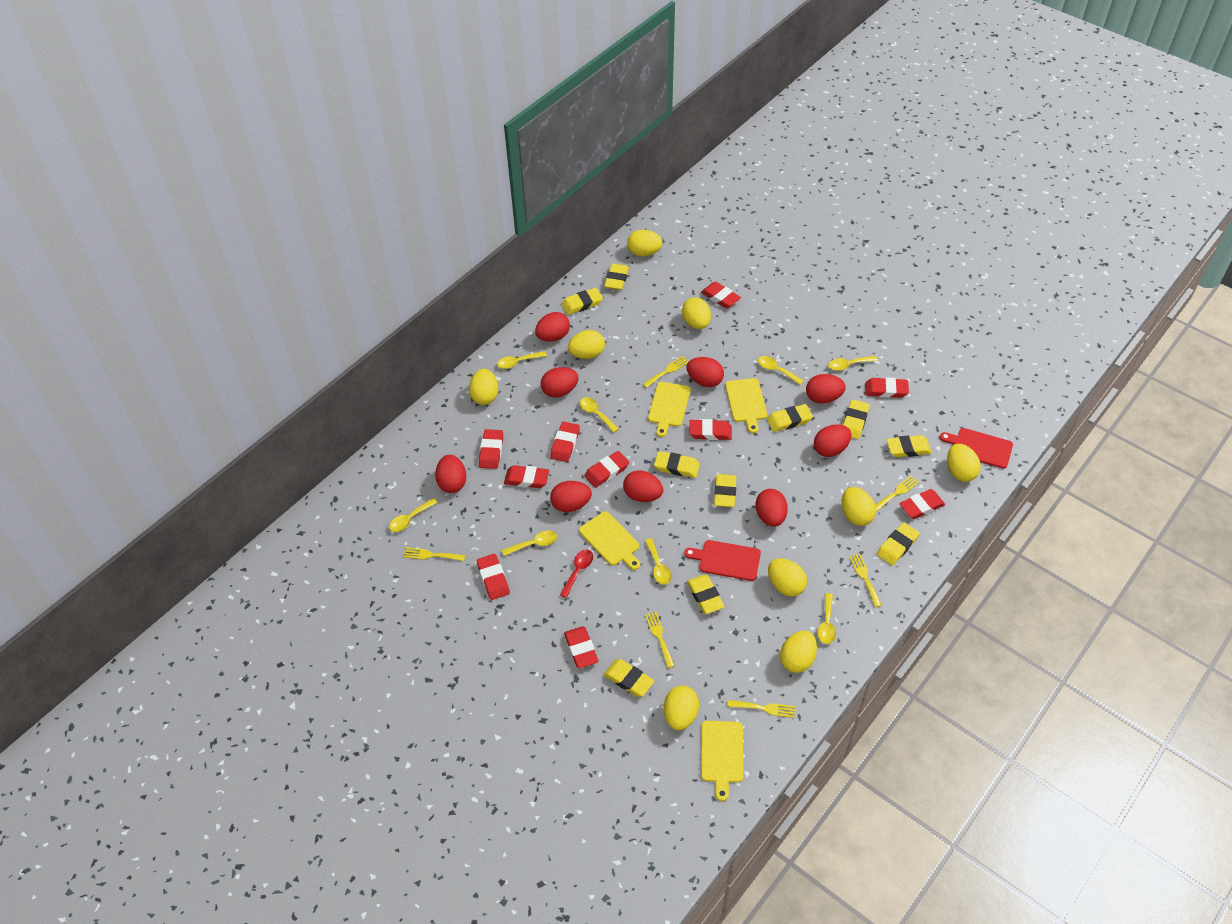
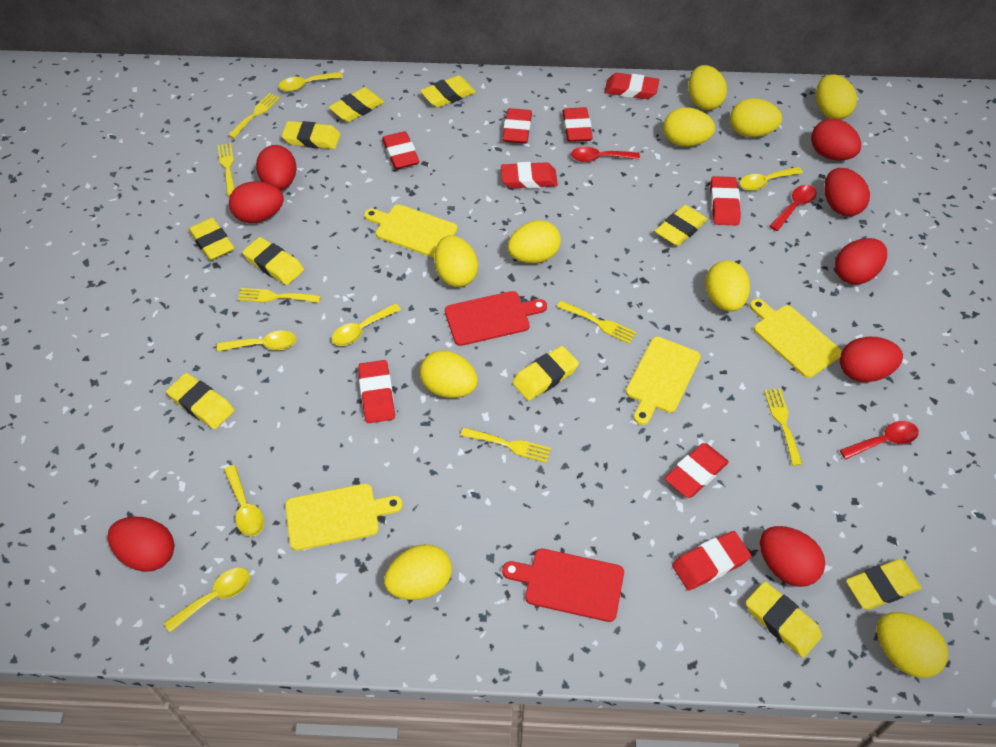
red egg: [435,455,466,493] [535,312,570,341] [541,367,579,398] [550,481,592,512] [623,470,663,502] [686,357,724,387] [755,489,788,527] [806,374,846,404] [814,424,852,457] = 9 -> [107,517,174,572] [229,181,284,223] [256,145,297,190] [760,526,825,587] [811,118,861,161] [824,168,870,216] [835,238,887,285] [840,337,903,382] = 8
red eraser: [477,554,510,600] [479,429,503,469] [504,465,549,488] [550,422,580,462] [564,626,599,668] [584,451,629,488] [689,419,732,440] [701,282,741,308] [865,377,909,398] [899,489,945,519] = 10 -> [358,360,395,423] [382,131,420,169] [501,162,558,189] [502,108,532,143] [562,107,593,142] [604,73,659,99] [665,443,729,498] [672,531,751,590] [710,176,741,225] = 9
red spoon: [560,549,593,598] = 1 -> [571,147,640,162] [769,185,817,231] [840,421,919,459] = 3
yellow egg: [469,369,498,405] [568,330,605,359] [627,230,663,256] [664,686,699,730] [682,297,711,329] [768,558,807,597] [780,630,817,673] [842,487,876,526] [947,444,981,482] = 9 -> [384,544,452,600] [420,350,478,398] [434,235,478,287] [508,220,561,263] [663,107,715,147] [688,65,727,110] [705,261,750,311] [730,98,782,137] [816,74,857,119] [876,612,948,678] = 10
yellow spoon: [389,498,438,532] [497,351,547,369] [502,531,557,556] [580,397,619,433] [645,538,672,585] [758,356,804,385] [817,593,836,644] [828,356,878,371] = 8 -> [164,568,250,632] [217,331,297,351] [224,465,264,537] [278,72,343,92] [332,303,401,346] [740,167,803,191] = 6

